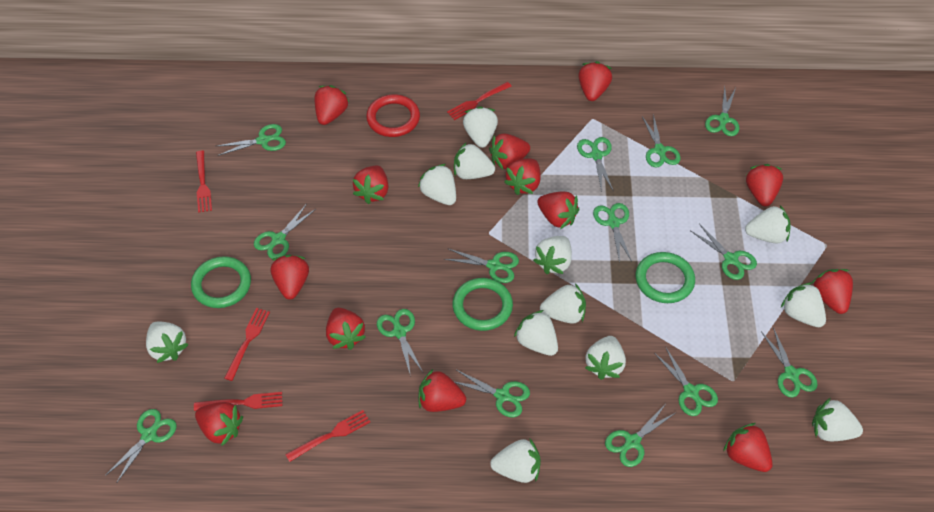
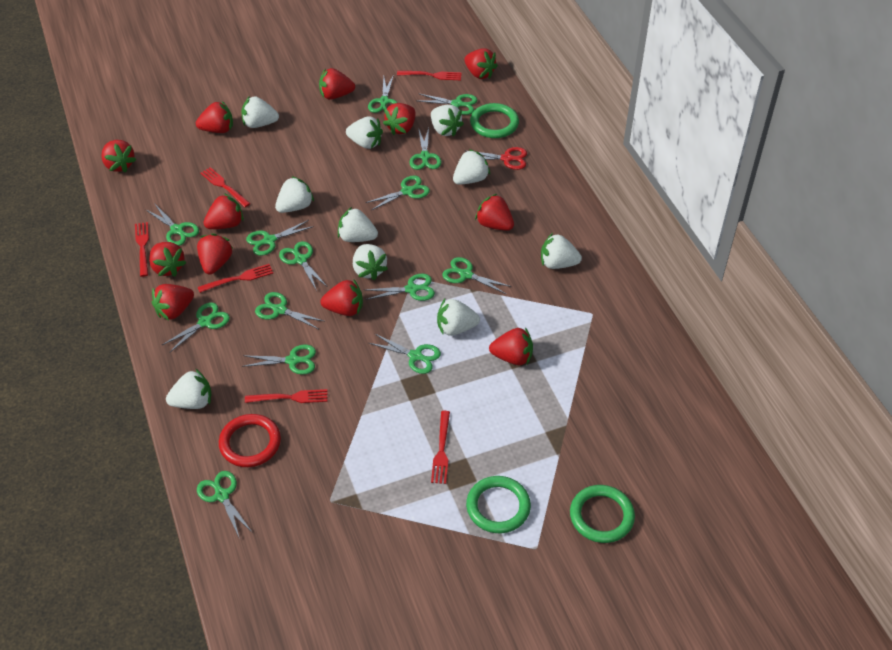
red fork: [194,392,282,411] [196,151,212,213] [224,308,270,381] [285,410,370,462] [447,82,511,120] = 5 -> [135,222,149,277] [198,264,273,293] [200,167,251,207] [245,389,327,403] [397,71,462,80] [431,411,450,484] = 6
red scissors: none = 0 -> [466,147,527,170] = 1
red strawberry: [195,402,243,446] [271,254,309,300] [314,85,349,125] [326,308,366,350] [353,166,388,204] [418,369,466,412] [489,134,530,169] [504,158,541,195] [537,191,580,229] [578,61,612,101] [723,423,773,472] [746,164,783,207] [811,269,853,314] = 13 -> [101,140,136,173] [149,242,187,277] [152,284,194,320] [196,101,233,133] [197,233,233,275] [204,193,244,229] [319,68,355,100] [320,279,363,316] [383,103,415,135] [464,48,498,79] [475,194,514,231] [489,327,533,365] = 12
white strawberry: [146,321,189,363] [418,164,456,205] [454,142,495,179] [463,106,498,148] [490,439,541,483] [514,310,558,356] [533,236,572,274] [540,283,586,324] [585,336,626,380] [745,205,791,244] [781,282,826,327] [812,398,863,441] = 12 -> [166,369,211,409] [241,96,279,128] [275,176,314,213] [338,207,378,242] [346,116,383,149] [353,244,388,280] [431,105,464,137] [437,299,480,336] [453,149,490,185] [541,233,582,269] = 10

